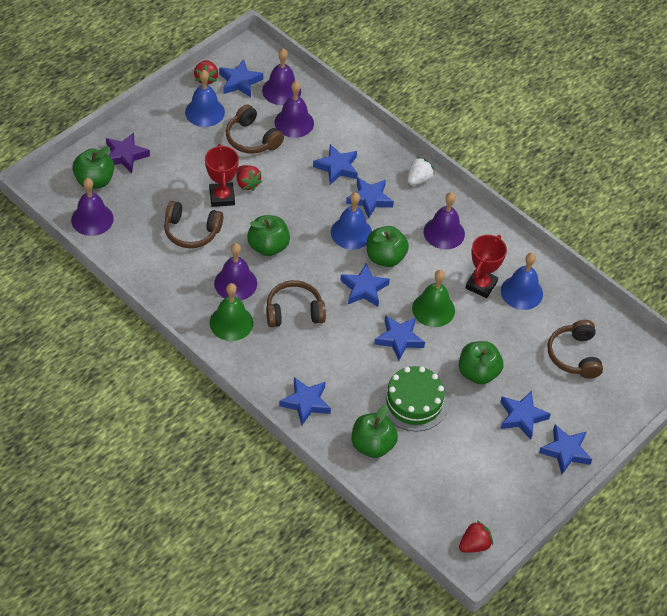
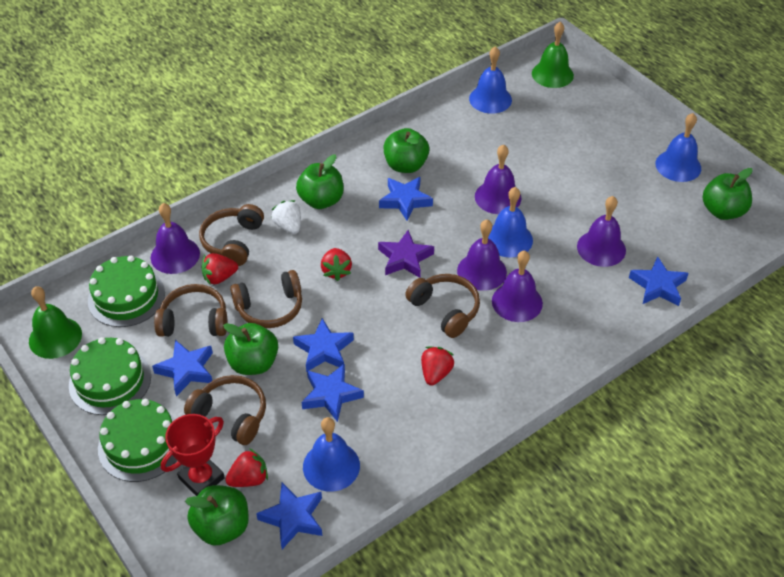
blue bell: [185,70,225,127] [331,192,372,250] [501,253,543,310] = 3 -> [303,417,360,492] [469,46,512,113] [488,187,533,258] [655,113,701,182] = 4
blue star: [219,59,263,97] [279,377,331,425] [313,144,358,185] [340,263,390,307] [346,177,394,218] [374,315,425,361] [500,391,551,440] [539,425,592,474] = 8 -> [152,340,213,396] [256,483,322,549] [293,318,354,372] [301,363,364,422] [379,177,433,221] [629,256,689,306] = 6
brown headphones: [164,201,223,248] [226,104,284,154] [266,280,326,327] [548,320,603,379] = 4 -> [154,284,227,337] [184,375,266,445] [199,204,264,266] [230,270,302,328] [405,274,480,338] = 5
green cake: [380,366,448,432] = 1 -> [69,337,151,415] [88,256,165,327] [98,399,177,482] = 3
red strawberry: [194,60,218,85] [237,165,262,191] [459,520,493,553] = 3 -> [201,253,238,284] [225,448,268,487] [321,248,352,281] [421,346,454,386] = 4
red trophy: [205,144,239,207] [465,235,507,298] = 2 -> [161,414,225,496] = 1

